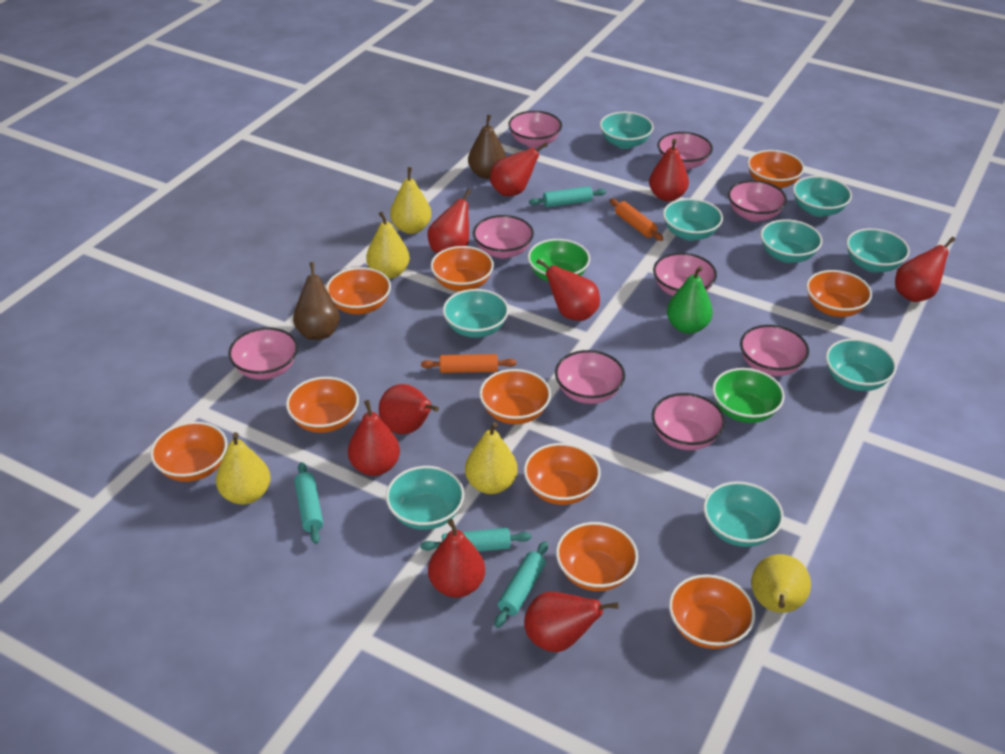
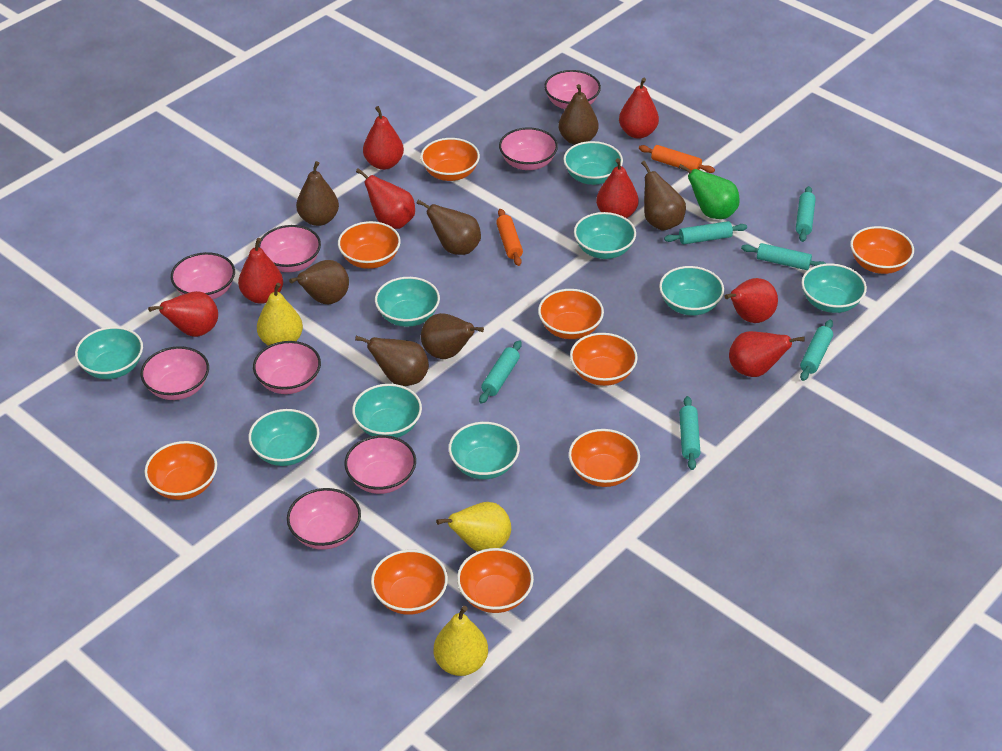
brown pear: [293,262,340,340] [468,115,506,179] = 2 -> [289,260,349,304] [296,161,339,226] [355,336,429,386] [416,200,481,255] [421,313,484,359] [559,84,598,145] [641,161,686,231] = 7
green bowl: [528,239,590,282] [712,368,785,423] = 2 -> none = 0
orange bowl: [150,421,228,482] [286,377,359,433] [326,267,391,314] [431,246,494,291] [479,369,551,424] [524,443,601,505] [556,522,638,591] [669,574,755,649] [747,150,804,188] [806,270,872,317] = 10 -> [145,441,217,500] [338,221,401,269] [371,550,448,615] [420,138,480,181] [457,548,534,613] [538,289,604,339] [569,429,640,487] [570,333,638,386] [850,226,914,274] = 9
pink bowl: [228,327,298,379] [473,215,534,258] [508,111,562,148] [555,350,625,404] [652,393,725,450] [653,253,717,296] [657,132,713,170] [728,180,787,222] [740,325,809,376] = 9 -> [141,346,209,400] [171,252,235,300] [253,341,321,394] [258,225,321,272] [287,488,361,550] [344,435,416,494] [499,128,558,170] [544,70,601,109] = 8
red pear: [348,400,400,476] [379,384,439,434] [428,189,471,253] [428,519,485,598] [490,143,548,196] [524,592,619,652] [536,259,600,321] [649,139,689,201] [895,237,956,302] = 9 -> [148,291,218,337] [238,238,283,304] [356,168,415,229] [363,106,404,170] [596,158,638,218] [619,78,659,139] [724,278,778,323] [729,331,805,377] = 8
turquoise rolling pin: [294,462,323,544] [420,528,532,552] [495,541,548,628] [529,186,606,208] = 4 -> [479,340,522,404] [664,221,747,244] [679,396,701,470] [741,243,826,270] [796,186,816,242] [800,320,833,381] = 6
yellow pear: [216,432,270,505] [366,212,410,279] [390,167,431,234] [465,422,518,494] [751,554,811,613] = 5 -> [257,283,303,346] [434,606,488,676] [436,502,511,552] = 3

